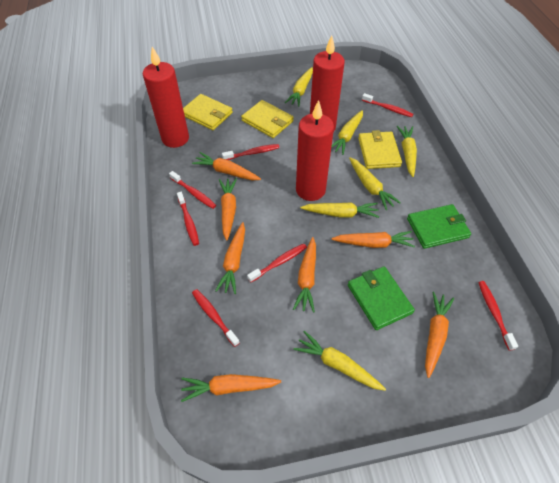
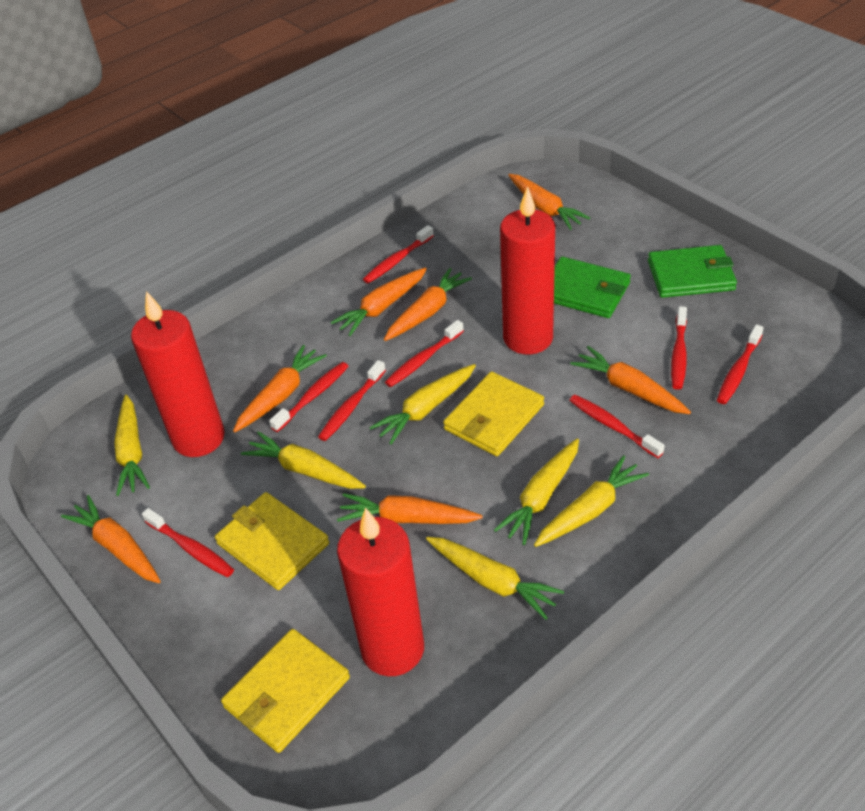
red toothbrush: [169,171,216,209] [177,192,199,246] [192,289,240,347] [222,144,280,160] [247,243,307,283] [362,93,413,117] [478,281,518,351] = 7 -> [142,508,234,577] [269,362,349,432] [318,360,386,441] [363,225,434,283] [385,320,464,387] [569,395,665,458] [671,306,687,390] [717,324,764,404] = 8

